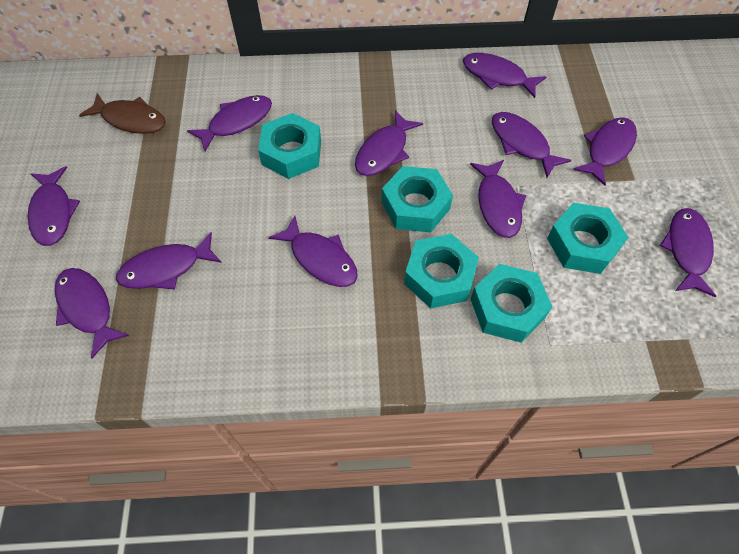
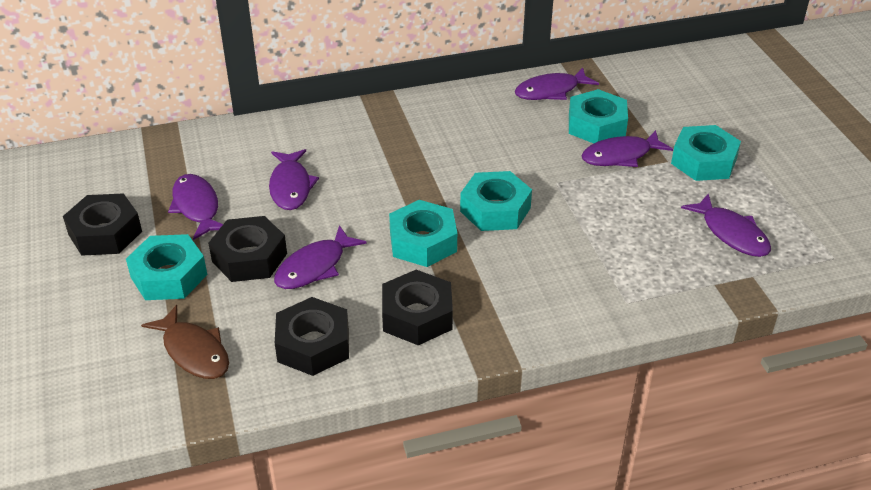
black nut: none = 0 -> [63,193,142,256] [208,216,287,282] [275,297,349,376] [382,270,453,345] = 4
purple fish: [27,166,80,246] [55,268,130,359] [116,232,222,290] [187,95,272,151] [269,216,358,287] [355,110,423,176] [463,53,546,98] [470,160,526,238] [492,112,571,178] [573,117,637,186] [659,208,716,297] = 11 -> [168,174,223,240] [269,149,319,210] [274,225,367,289] [515,67,599,100] [581,130,673,167] [681,194,771,257] = 6

